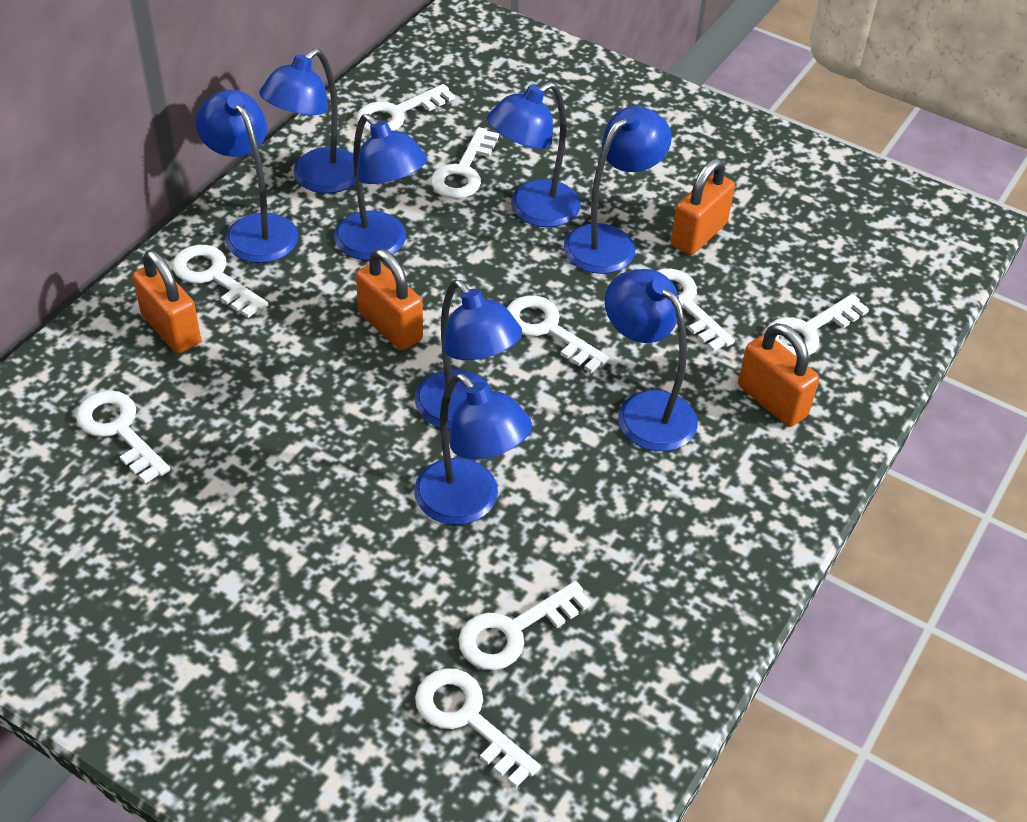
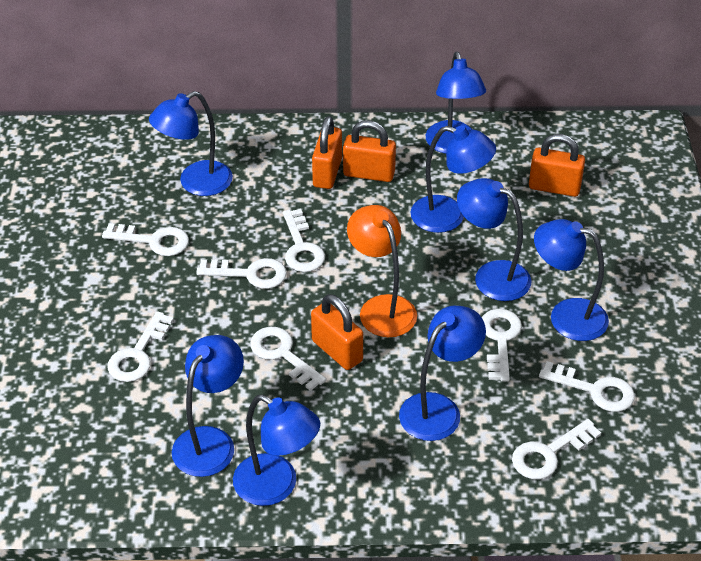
orange lamp: none = 0 -> [347,205,417,337] = 1
white key: [76,390,170,484] [172,245,269,318] [356,84,455,132] [415,668,541,788] [431,127,499,199] [458,581,592,670] [507,295,610,373] [657,269,735,352] [765,294,869,357] = 9 -> [102,223,189,256] [107,311,174,382] [196,258,287,289] [250,327,326,391] [283,209,325,272] [482,309,522,382] [512,419,601,479] [539,361,635,412] = 8

